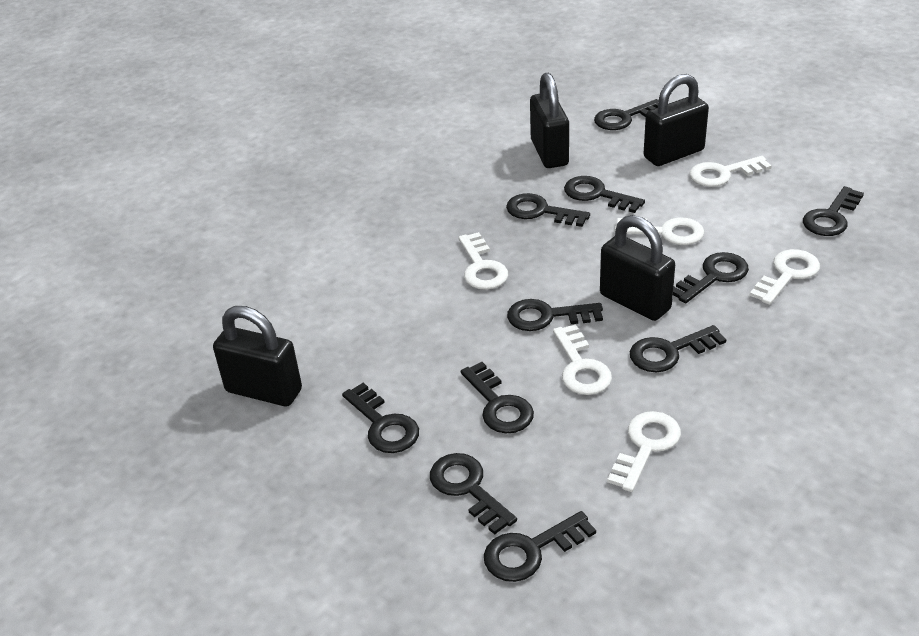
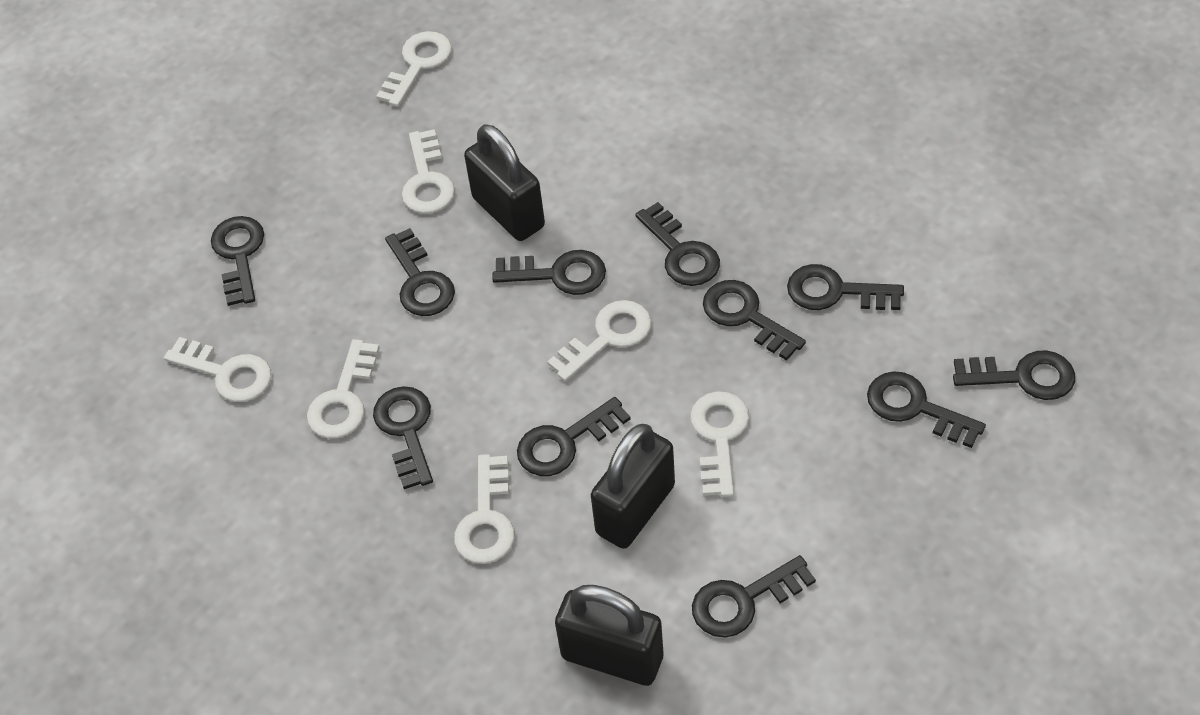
black padlock: [213,306,302,406] [530,73,569,168] [600,215,675,321] [644,74,709,166] = 4 -> [464,124,545,241] [555,585,664,686] [591,424,675,549] = 3
white key: [458,232,508,290] [553,324,612,395] [607,411,681,492] [615,218,704,245] [690,156,772,187] [749,249,820,305] = 6 -> [164,337,271,402] [307,339,380,439] [376,31,452,107] [402,129,455,214] [454,454,515,564] [547,300,651,381] [690,391,749,497] = 7

